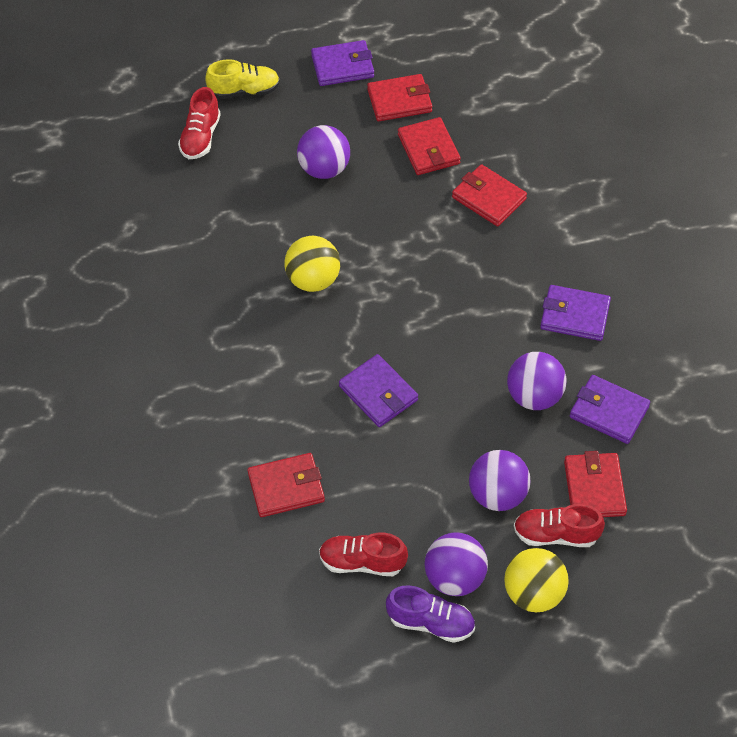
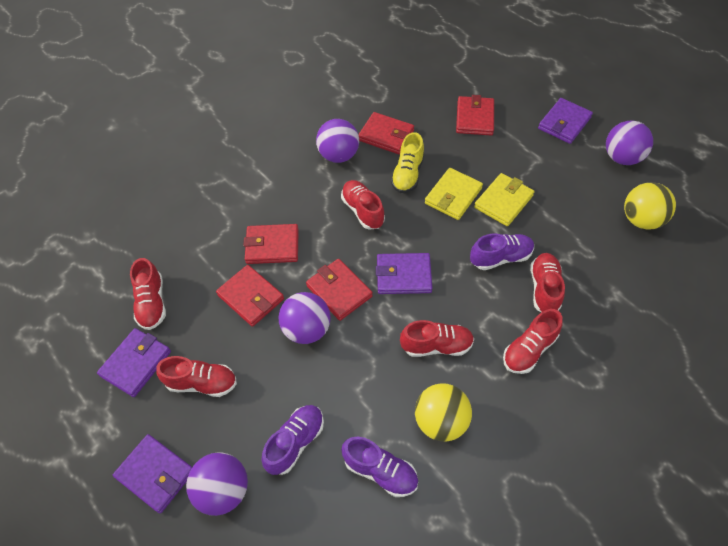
purple shoe: [386,585,475,643] = 1 -> [262,405,324,475] [341,437,418,497] [470,234,534,270] = 3
red shoe: [178,87,221,159] [319,533,408,576] [514,504,605,547] = 3 -> [130,258,166,330] [156,356,237,397] [341,180,385,229] [400,320,474,357] [503,309,563,374] [530,253,565,312] = 6
yellow wallet: none = 0 -> [425,168,483,220] [474,173,534,226] = 2

